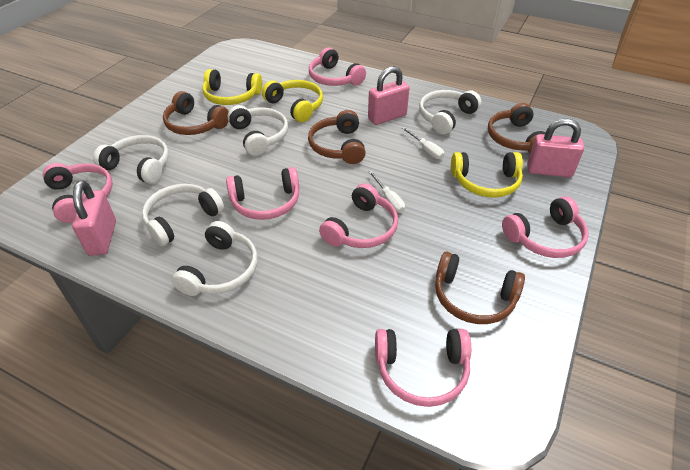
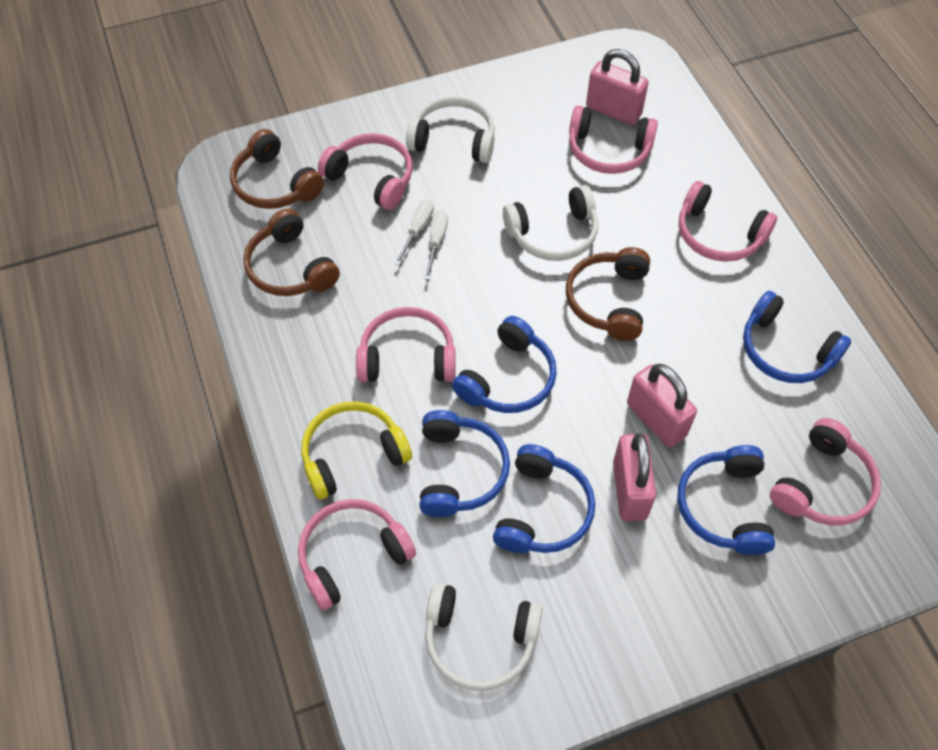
blue headphones: none = 0 -> [419,410,510,517] [452,316,557,413] [493,444,595,553] [677,445,775,555] [743,291,851,383] = 5
brown headphones: [163,91,229,135] [308,110,366,164] [435,252,525,324] [488,103,546,153] = 4 -> [230,129,324,209] [243,209,340,296] [566,247,650,341] = 3
white headphones: [93,135,169,184] [142,184,224,246] [172,221,258,296] [227,105,288,156] [419,90,481,134] = 5 -> [406,96,495,163] [425,583,543,691] [503,185,598,261] = 3
yellow headphones: [202,69,262,105] [262,80,323,122] [451,152,523,198] = 3 -> [302,401,412,499] = 1

